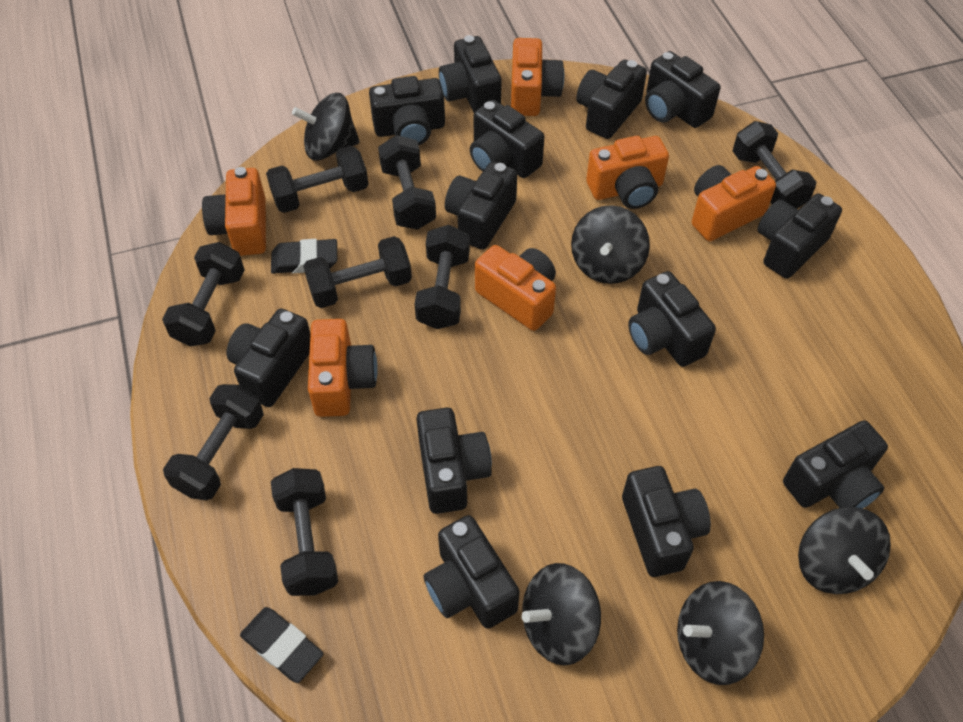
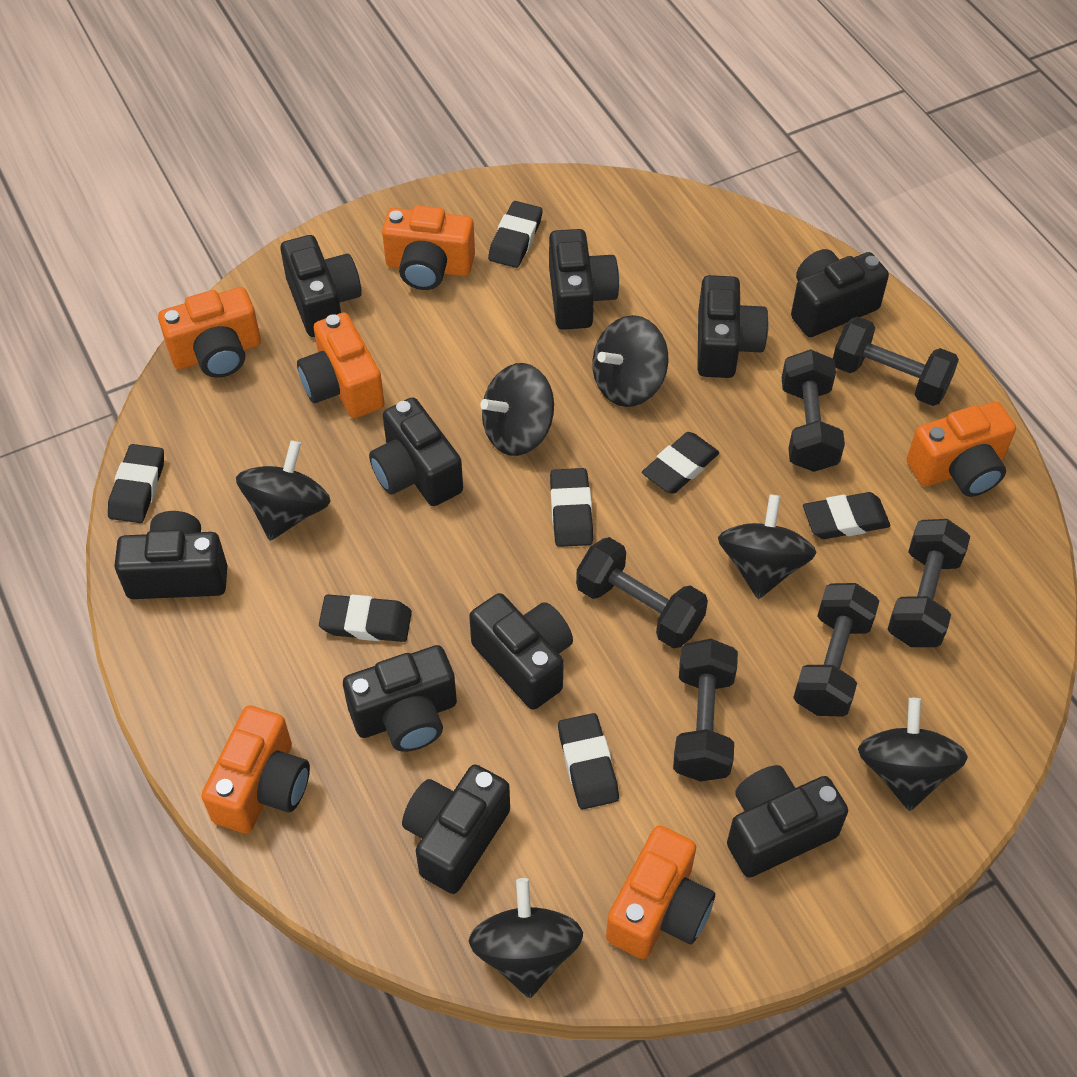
black camera: [227,309,310,407] [369,76,445,145] [417,408,492,514] [424,515,520,629] [439,35,502,112] [445,162,517,250] [470,100,545,178] [576,59,647,139] [622,466,711,577] [628,271,716,367] [645,51,720,128] [757,194,842,279] [783,420,888,509] = 13 -> [114,511,227,599] [280,235,362,337] [343,645,457,752] [369,397,463,506] [402,765,510,894] [469,593,573,710] [549,229,619,330] [697,275,769,378] [727,765,848,878] [791,249,889,337] = 10
black dumbbell: [162,242,245,346] [163,384,264,500] [266,146,368,213] [271,468,338,596] [303,236,412,308] [378,135,436,230] [414,225,470,329] [733,121,816,209] = 8 -> [576,537,708,648] [673,639,738,782] [782,349,845,472] [793,583,879,717] [833,316,959,406] [887,519,970,647] = 6
black eraser: [240,607,324,683] [271,239,337,274] = 2 -> [108,444,164,523] [319,594,412,642] [488,201,543,268] [550,468,593,547] [558,713,619,809] [642,432,719,494] [803,492,890,539] = 7
black spinning top: [292,93,359,161] [522,563,601,666] [571,205,650,284] [677,581,764,685] [798,507,891,594] = 5 -> [236,440,331,541] [469,878,583,998] [480,363,554,456] [592,315,668,407] [718,494,817,599] [858,698,968,811] = 6

